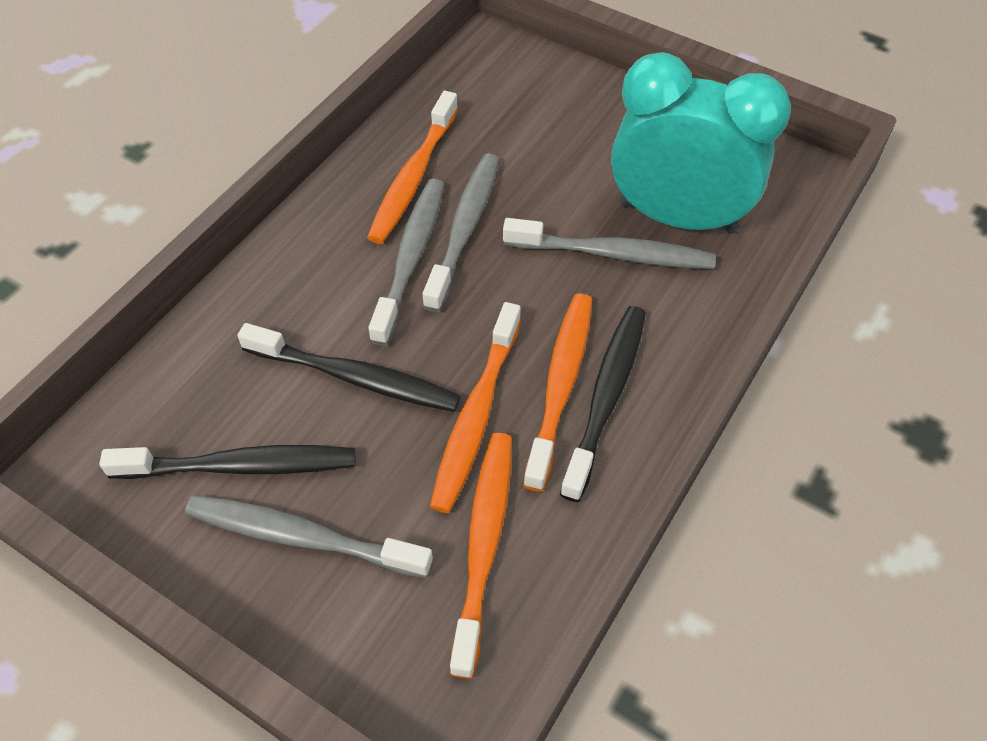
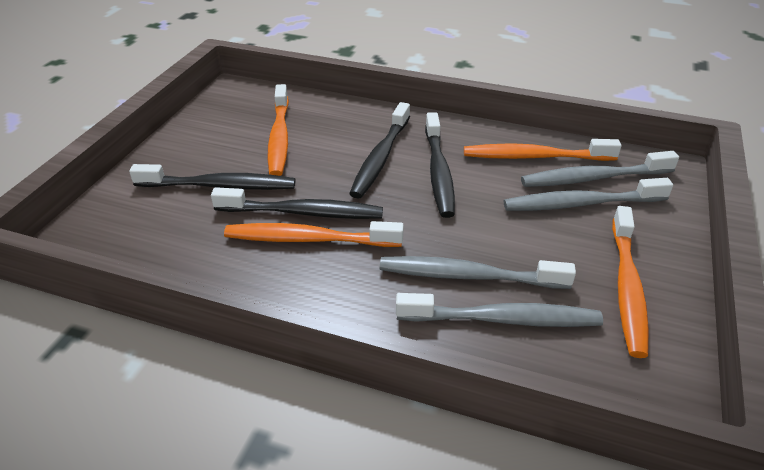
black toothbrush: [99,445,356,479] [237,323,461,412] [560,306,646,502] = 3 -> [129,164,295,190] [211,187,383,219] [349,102,410,199] [425,112,455,218] = 4
turquoise clock: [611,52,791,234] = 1 -> none = 0

